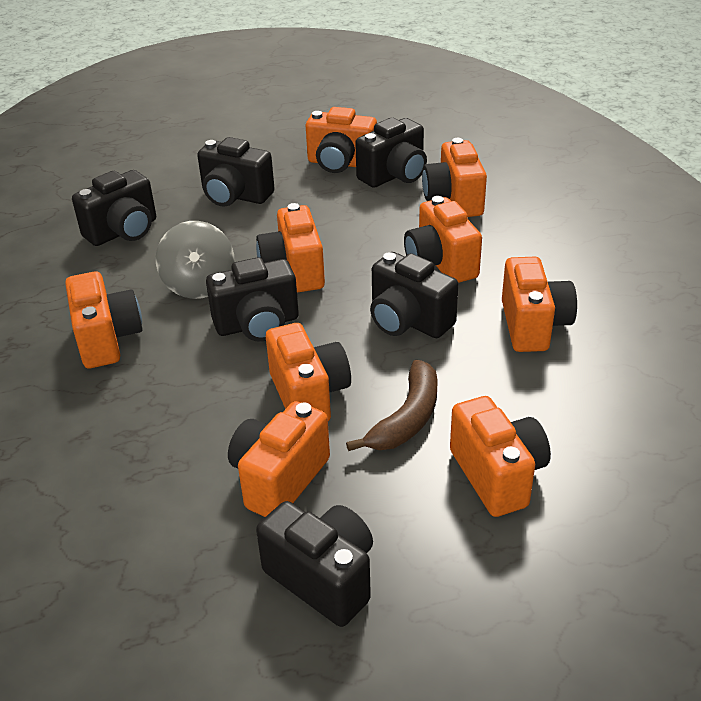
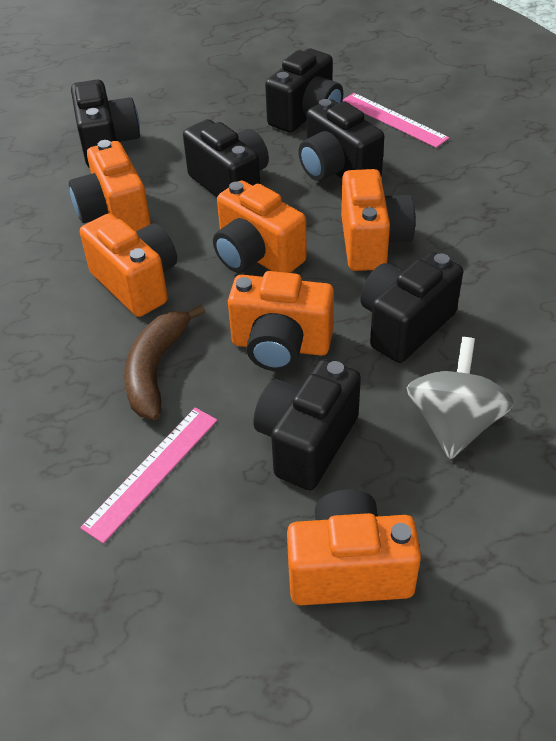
orange camera: [65,271,143,368] [228,401,330,517] [256,203,325,292] [266,323,351,421] [306,107,377,173] [404,196,482,283] [422,138,487,217] [450,396,551,517] [502,257,577,352] = 9 -> [69,140,151,232] [80,214,177,317] [213,181,307,273] [228,271,334,371] [287,490,421,605] [341,169,415,271] = 6
pink ruler: none = 0 -> [80,408,217,544] [342,93,449,148] = 2

